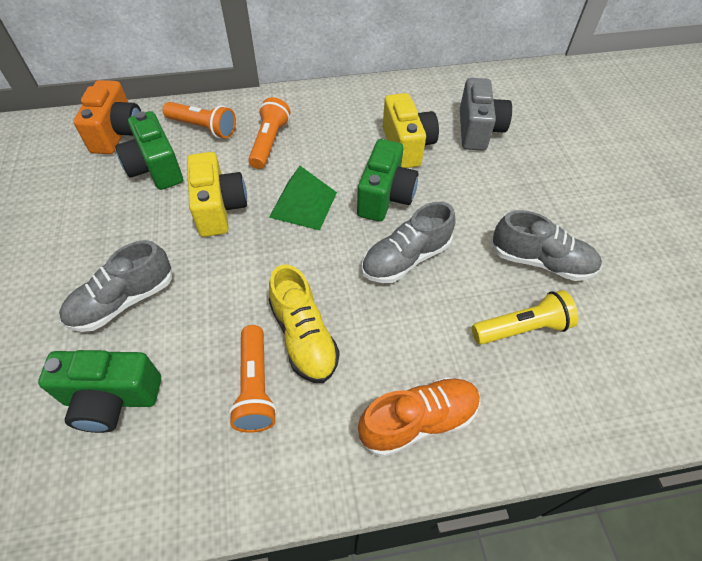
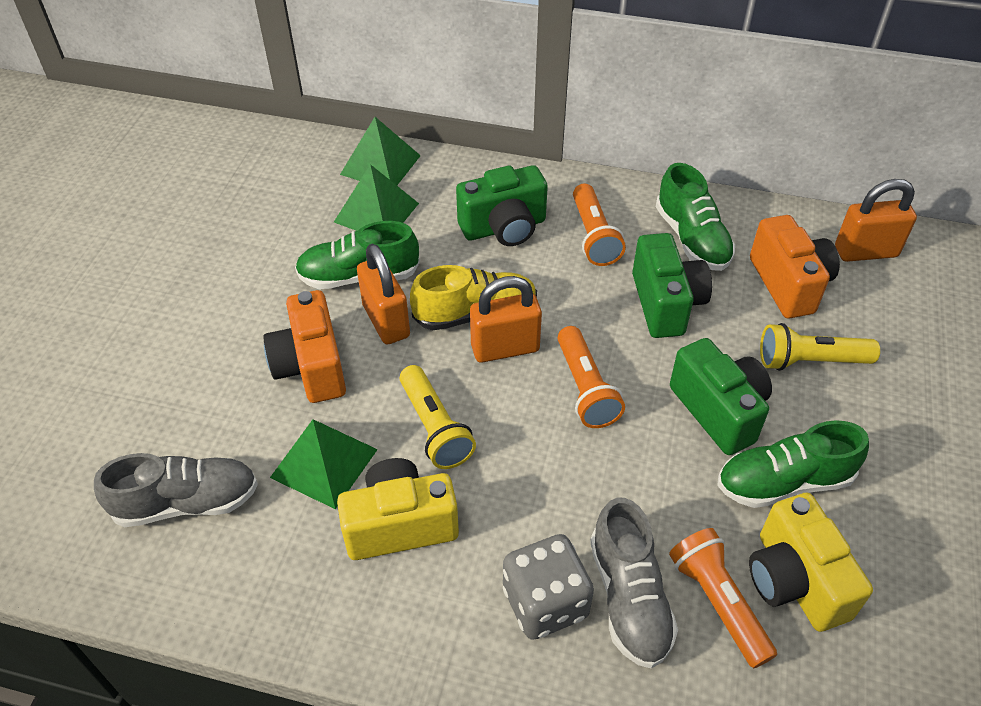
green pyramid: [269,166,337,230] = 1 -> [270,419,378,509] [334,164,419,231] [340,117,421,185] = 3
green shoe: none = 0 -> [295,221,420,289] [656,163,735,271] [717,420,869,508] = 3
grey camera: [460,78,512,151] = 1 -> none = 0
grey dice: none = 0 -> [503,534,594,640] = 1
grey shoe: [59,240,172,332] [361,202,456,283] [491,210,602,281] = 3 -> [94,453,258,527] [590,497,678,668] = 2
orange camera: [73,80,141,154] = 1 -> [263,290,346,403] [750,215,840,319] = 2
orange padlock: none = 0 -> [357,244,410,345] [470,276,542,363] [835,179,917,262] = 3
orange shoe: [358,377,480,457] = 1 -> none = 0
yellow flashlight: [472,290,578,345] = 1 -> [400,365,476,469] [760,323,880,371] = 2

